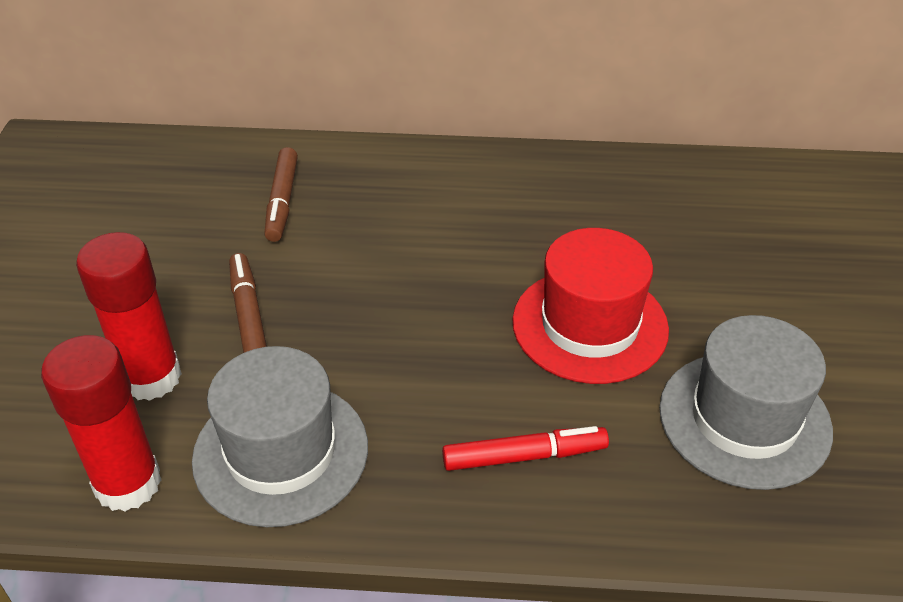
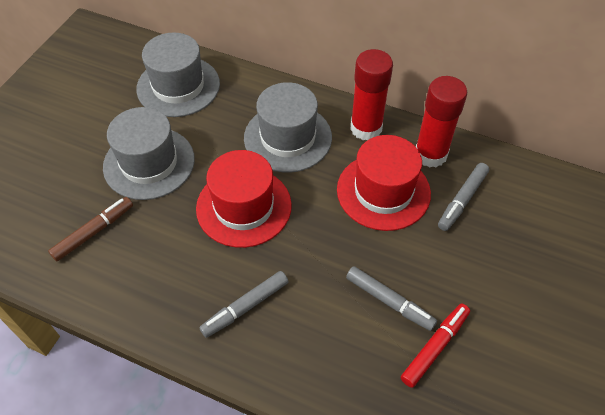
brown marker: [229,253,267,353] [264,147,298,242] = 2 -> [48,197,133,261] = 1
grey hat: [192,346,368,527] [659,315,833,490] = 2 -> [103,107,195,200] [136,33,220,117] [244,82,332,173] = 3
grey marker: none = 0 -> [199,271,288,338] [346,266,437,331] [438,163,489,231] = 3
red hat: [512,228,669,384] = 1 -> [196,150,292,248] [337,135,431,231] = 2

